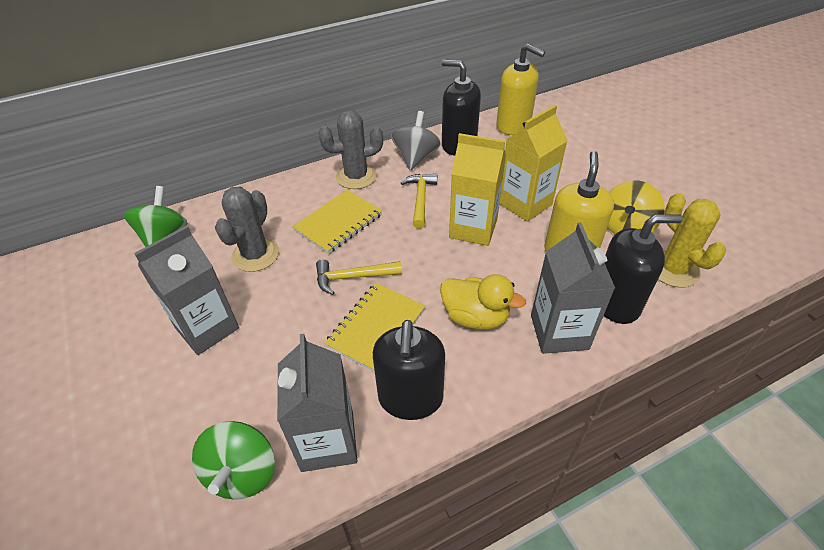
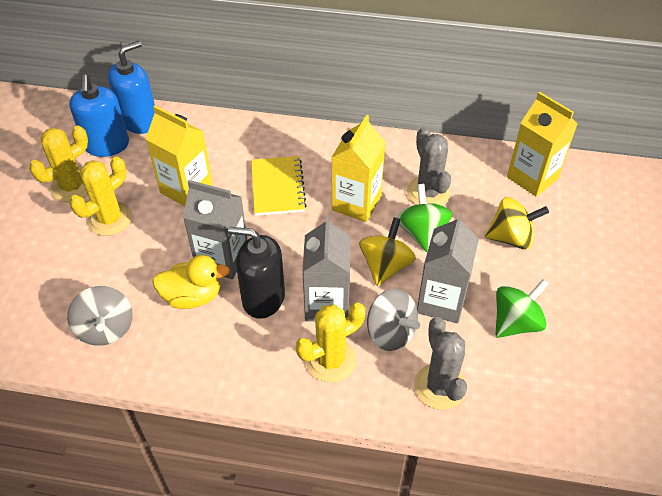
black soap dispenser: [373,320,445,420] [442,60,481,156] [604,214,683,324] = 3 -> [228,227,285,319] = 1
blue soap dispenser: none = 0 -> [69,75,129,157] [108,41,155,134] = 2
grey spinning top: [391,111,441,171] = 1 -> [67,286,133,346] [367,289,420,351] = 2
yellow cactus: [658,193,726,288] = 1 -> [29,125,88,202] [69,157,132,236] [296,303,365,383] = 3
yellow carton: [449,133,506,246] [499,105,568,222] = 2 -> [146,106,213,206] [331,115,386,222] [507,92,577,197] = 3
yellow hammer: [316,259,402,295] [401,174,437,229] = 2 -> none = 0
yellow notebook: [292,189,382,254] [324,283,425,372] = 2 -> [251,156,307,216] = 1
yellow soap dispenser: [496,44,545,135] [544,151,614,251] = 2 -> none = 0
yellow spinning top: [607,181,665,234] = 1 -> [359,217,416,286] [485,197,549,250] = 2

